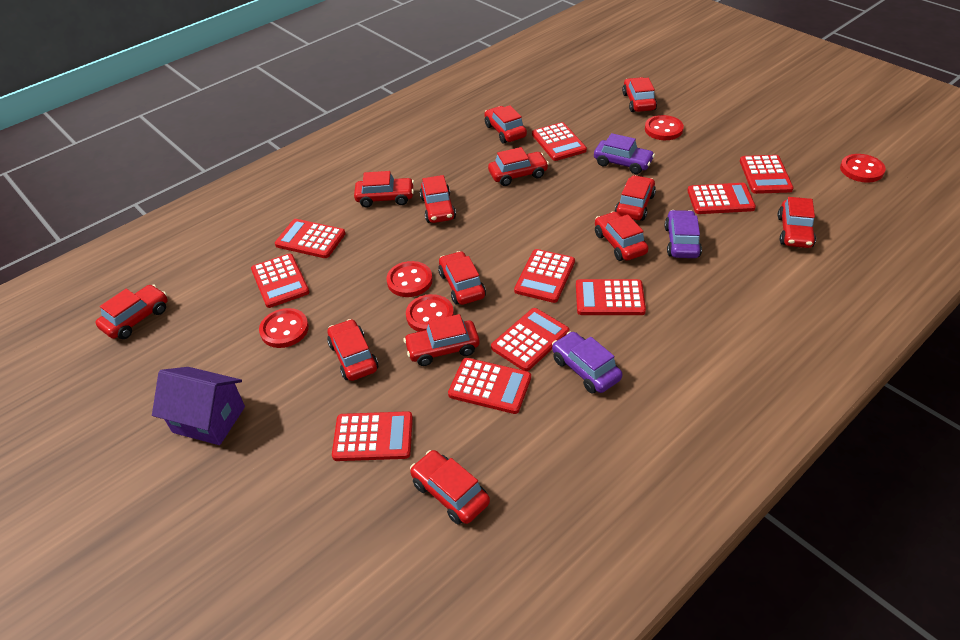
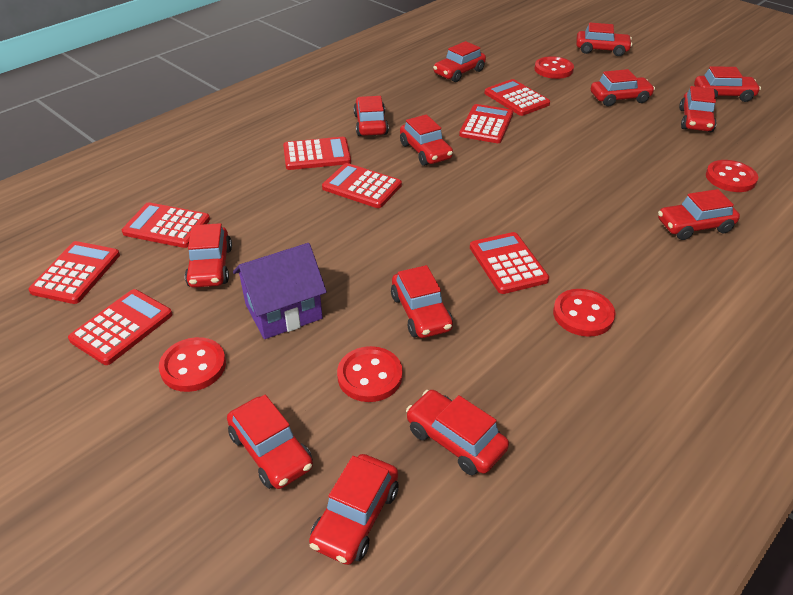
purple car: [552,331,623,394] [594,133,655,174] [664,210,702,258] = 3 -> none = 0
red calculator: [251,253,310,308] [275,219,346,258] [332,411,413,461] [448,358,531,414] [491,308,569,371] [514,249,575,303] [532,122,587,161] [576,279,646,315] [687,183,756,214] [740,155,794,194] = 10 -> [28,241,120,304] [68,289,172,365] [122,202,210,248] [283,137,351,170] [322,163,402,208] [459,104,513,143] [470,232,549,294] [484,79,550,116] = 8

